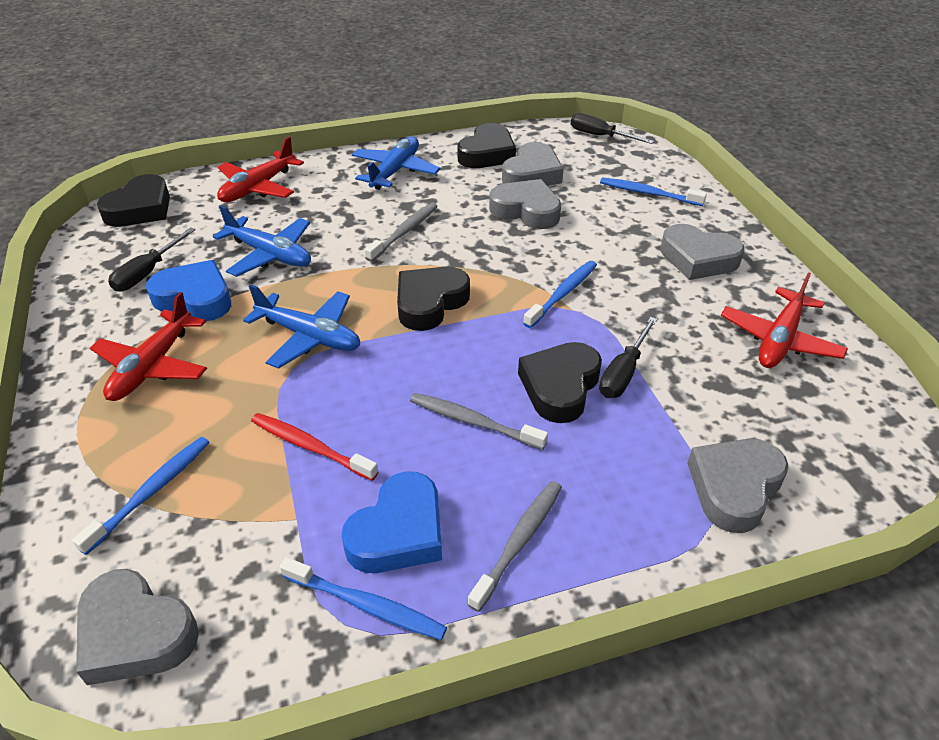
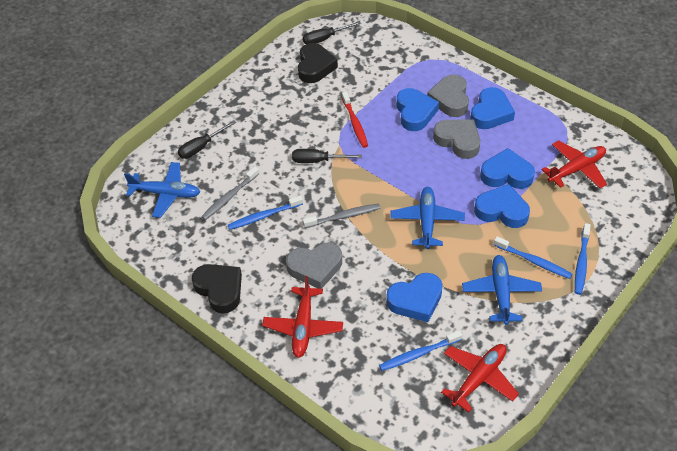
black heart: [97,174,170,227] [397,266,470,331] [458,123,516,168] [518,342,602,423] = 4 -> [192,264,242,314] [298,43,338,83] = 2
blue heart: [146,260,231,321] [342,471,442,573] = 2 -> [386,273,443,322] [397,88,439,131] [470,87,515,129] [474,184,530,228] [480,148,535,189] = 5
grey heart: [76,569,199,685] [489,179,561,229] [502,142,564,186] [660,224,744,280] [687,439,789,533] = 5 -> [286,243,342,289] [427,75,469,117] [433,119,480,159] = 3
grey toothbrush: [365,203,438,262] [410,393,548,450] [467,481,562,612] = 3 -> [201,167,259,220] [303,204,381,228] = 2

